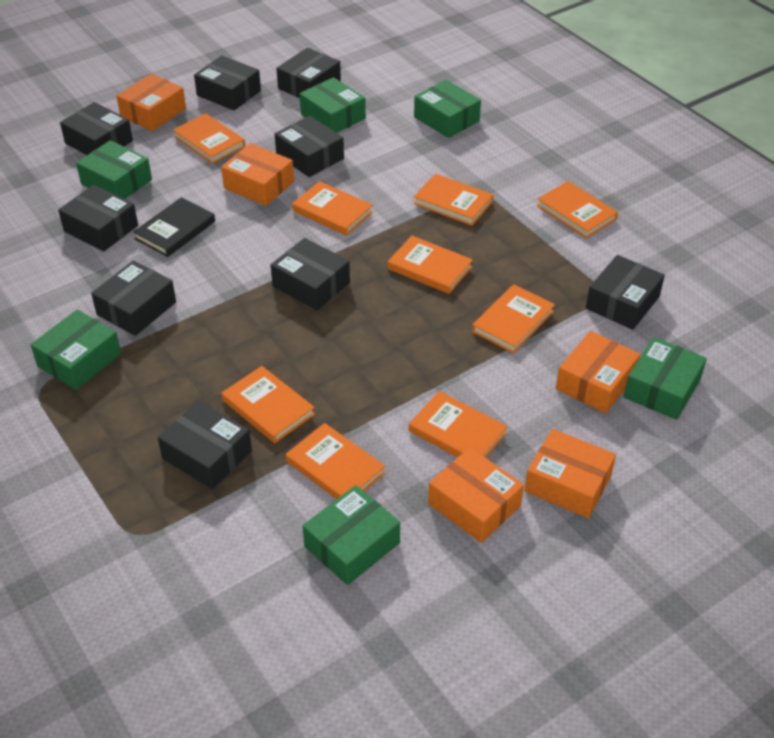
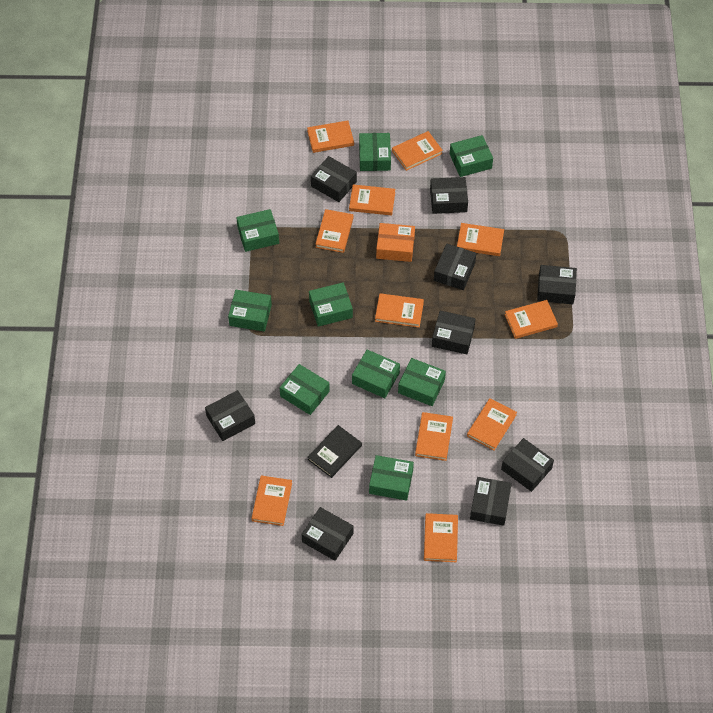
green box: [31,309,121,390] [76,140,152,199] [299,77,366,133] [303,485,400,585] [414,80,481,138] [624,337,707,420] = 6 -> [228,290,272,332] [236,209,279,252] [280,364,330,415] [309,282,353,327] [352,350,400,398] [359,133,391,171] [369,455,414,501] [398,358,446,406] [450,135,493,177] = 9
orange book: [173,113,245,164] [222,366,315,443] [286,423,385,499] [292,181,373,236] [388,236,473,294] [409,391,507,458] [413,174,494,226] [472,284,555,353] [537,181,618,239] = 9 -> [252,476,292,526] [307,120,354,153] [315,209,353,253] [349,184,395,215] [375,293,424,328] [392,131,443,171] [415,412,453,461] [424,513,458,562] [457,223,504,256] [467,398,517,450] [505,300,558,339] = 11
orange box: [116,74,186,131] [221,143,294,206] [428,447,524,543] [524,429,616,518] [556,331,641,413] = 5 -> [376,223,415,262] = 1

